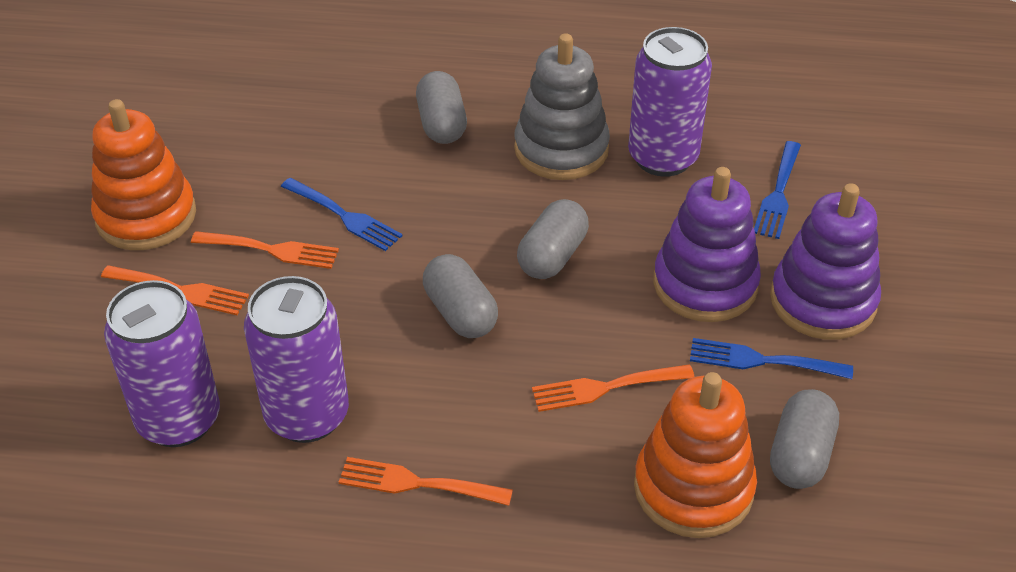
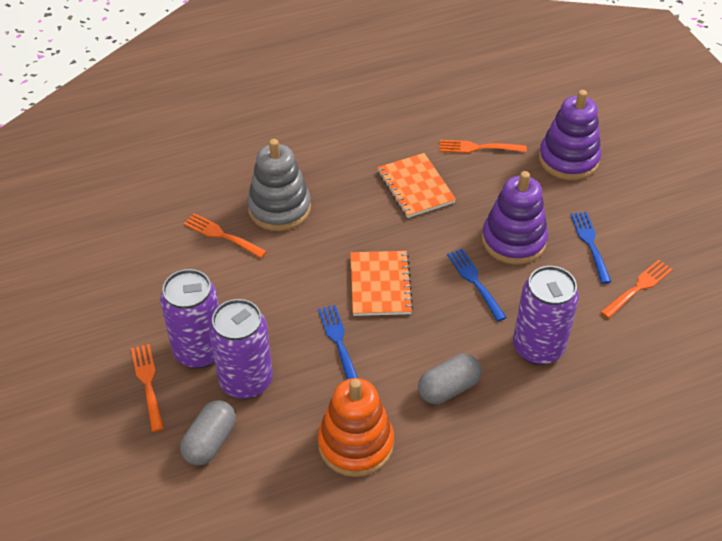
grey capsule: [416,71,467,144] [423,254,498,338] [517,199,589,279] [770,389,839,489] = 4 -> [180,400,236,466] [418,354,482,404] = 2
orange notebook: none = 0 -> [350,251,414,316] [377,153,456,218] = 2
orange stacking toy: [91,99,196,250] [634,372,757,538] = 2 -> [318,378,394,477] = 1

